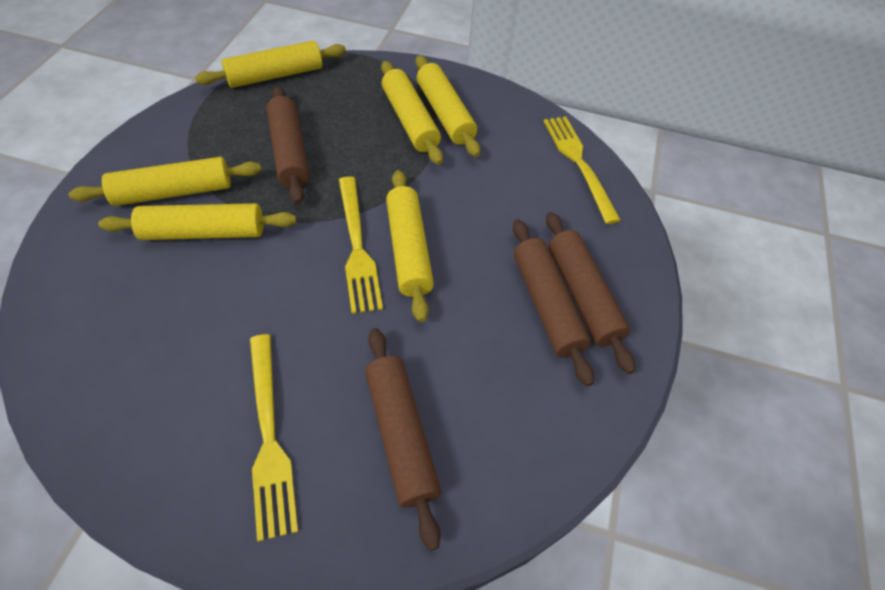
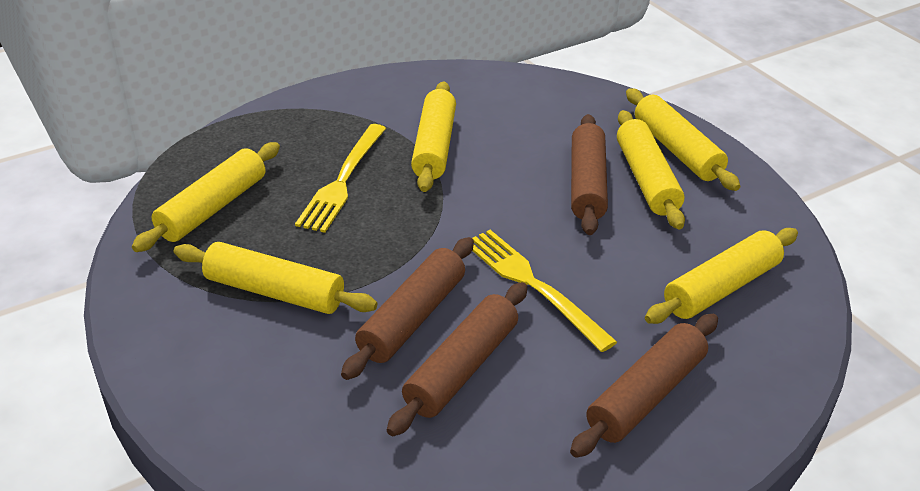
yellow fork: [250,334,298,542] [339,176,383,314] [543,117,621,224] = 3 -> [295,124,386,233] [472,230,617,352] = 2

